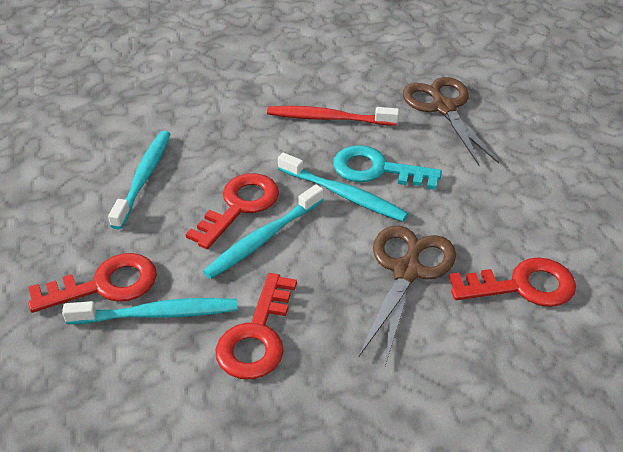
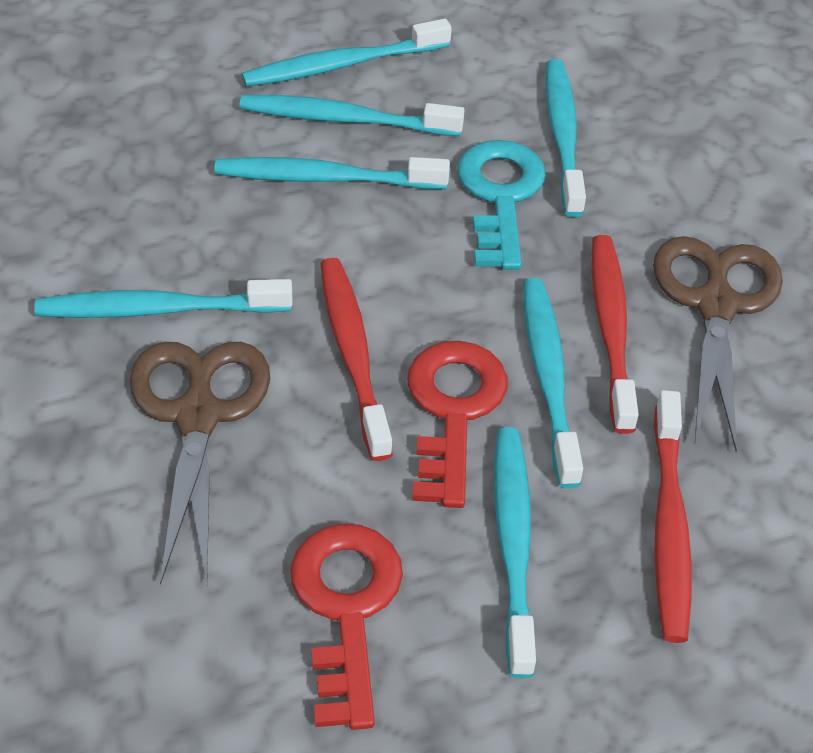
red key: [28,253,157,313] [186,173,279,249] [215,273,297,379] [449,257,576,307] = 4 -> [290,523,403,730] [407,341,507,508] = 2
red toothbrush: [267,106,399,126] = 1 -> [320,258,393,461] [591,235,639,434] [654,390,691,643] = 3
turquoise toothbrush: [62,298,238,324] [108,131,171,230] [203,184,324,279] [278,153,408,222] = 4 -> [34,279,293,318] [214,157,450,189] [239,95,465,136] [242,19,451,87] [494,427,536,678] [523,278,583,488] [545,59,586,217] = 7

